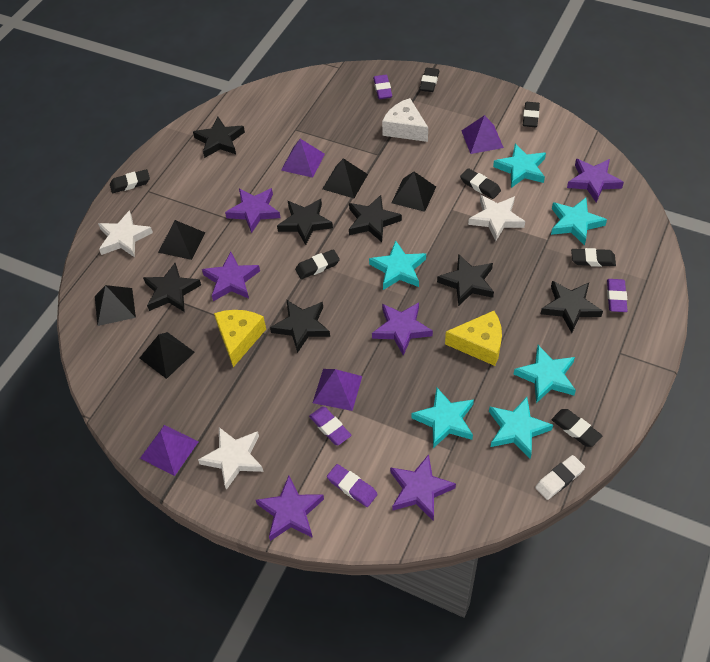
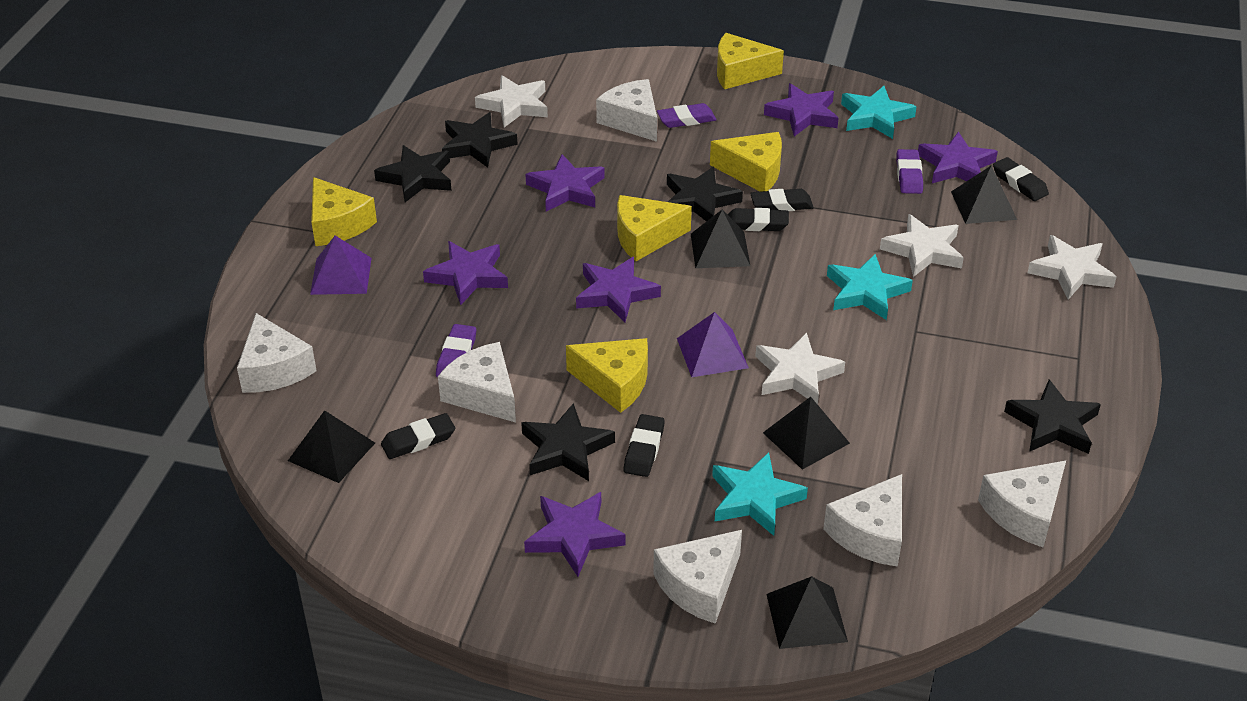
black eraser: [110,169,150,193] [295,249,340,279] [419,68,439,92] [460,168,501,199] [523,102,540,127] [551,409,602,447] [571,248,616,267] = 7 -> [381,413,455,459] [623,414,665,477] [727,208,789,231] [750,189,814,211] [993,157,1049,201] = 5
black star: [143,263,201,312] [193,117,245,158] [270,300,330,353] [277,199,333,245] [349,195,402,242] [437,254,494,306] [541,281,603,333] = 7 -> [374,145,452,202] [442,112,518,168] [521,403,615,481] [667,167,743,221] [1004,380,1101,454] = 5
purple eraser: [309,407,351,445] [327,464,378,507] [373,75,392,99] [607,279,628,312] = 4 -> [436,324,476,378] [657,103,716,128] [896,149,923,194] = 3
purple pyramid: [140,425,198,476] [281,139,325,178] [313,369,362,411] [462,115,504,154] = 4 -> [310,236,372,295] [677,312,749,377] = 2
turquoise star: [369,240,426,290] [411,387,474,448] [489,397,553,458] [493,144,546,188] [514,345,576,403] [551,198,607,246] = 6 -> [712,453,808,536] [827,254,913,320] [841,86,917,139] = 3
white cheese: [382,98,428,142] = 1 -> [237,313,317,393] [438,342,516,423] [596,79,657,142] [653,530,742,624] [823,474,902,567] [978,461,1066,547] = 6
white eraser: [535,455,585,500] = 1 -> none = 0
white star: [98,210,153,257] [198,427,264,490] [468,195,525,241] = 3 -> [475,75,548,127] [755,333,845,405] [880,214,964,277] [1028,235,1117,300] = 4
yellow cheese: [214,310,266,367] [445,311,502,366] = 2 -> [311,177,377,246] [566,338,648,413] [617,195,692,261] [710,132,782,192] [717,33,784,89] = 5

